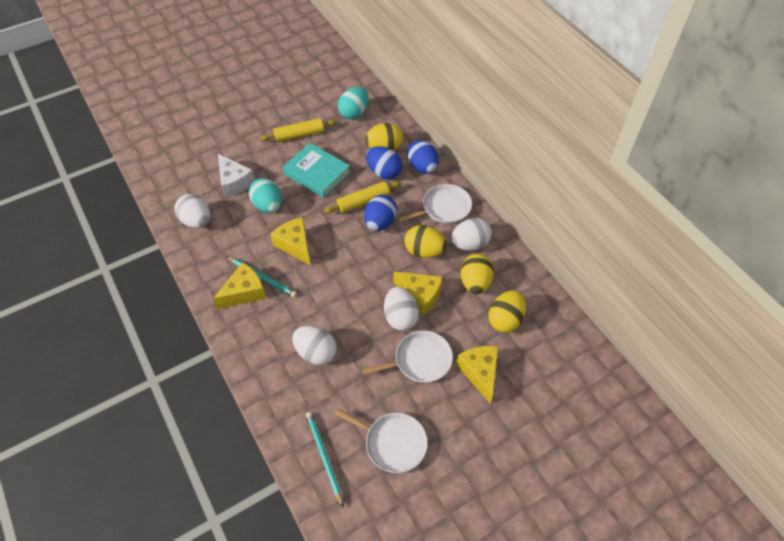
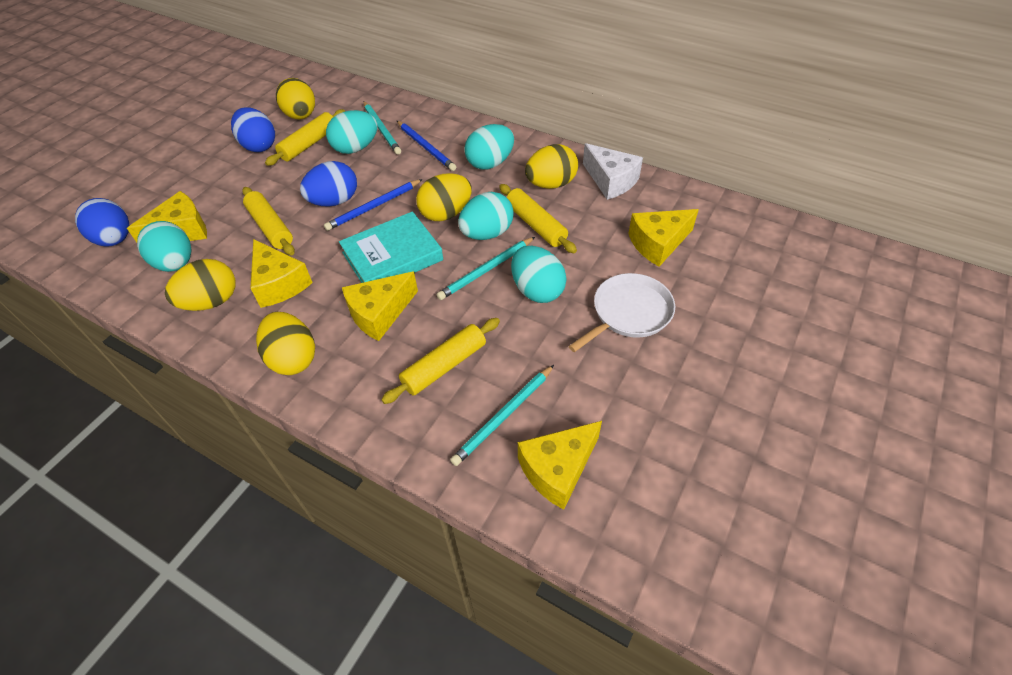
blue pencil: none = 0 -> [324,179,423,231] [397,121,456,171] = 2
turquoise egg: [249,178,282,213] [338,87,369,119] = 2 -> [137,221,192,272] [326,110,378,154] [458,192,514,240] [464,124,514,170] [511,246,567,303] = 5
turquoise pencil: [226,256,297,297] [306,412,343,507] = 2 -> [363,101,401,154] [437,237,535,300] [450,365,554,466] = 3
white egg: [175,194,210,228] [292,326,337,365] [384,287,419,331] [451,218,492,251] = 4 -> none = 0
white pan: [335,409,428,473] [362,331,453,383] [398,184,472,224] = 3 -> [569,273,675,352] = 1
yellow cheese: [213,262,266,309] [270,217,310,265] [393,272,442,316] [456,346,498,403] = 4 -> [127,191,207,243] [250,239,313,308] [342,272,418,341] [518,421,602,510] [628,209,699,267] = 5
yellow egg: [365,123,403,151] [404,225,447,258] [460,254,494,294] [489,290,526,333] = 4 -> [165,259,236,311] [256,312,315,375] [276,78,315,119] [416,173,472,221] [525,144,578,189] = 5
yellow rolling pin: [260,118,336,142] [324,181,401,214] = 2 -> [242,187,295,256] [265,109,345,166] [381,318,500,404] [499,184,577,253] = 4

